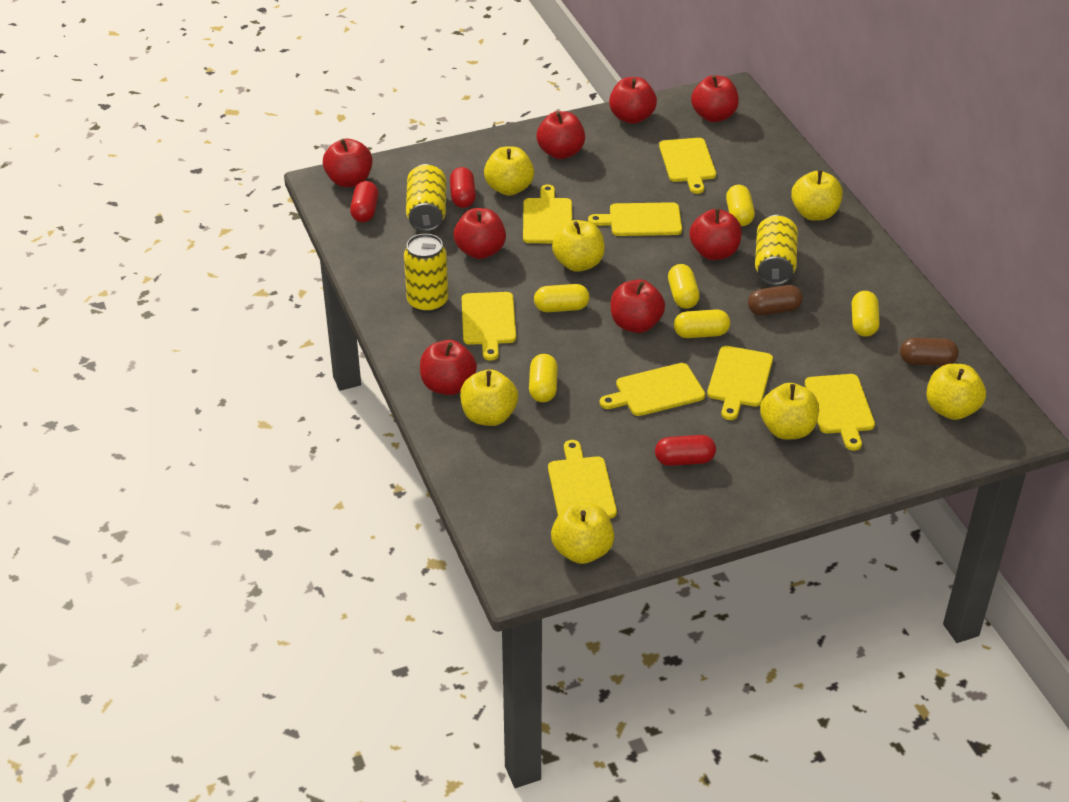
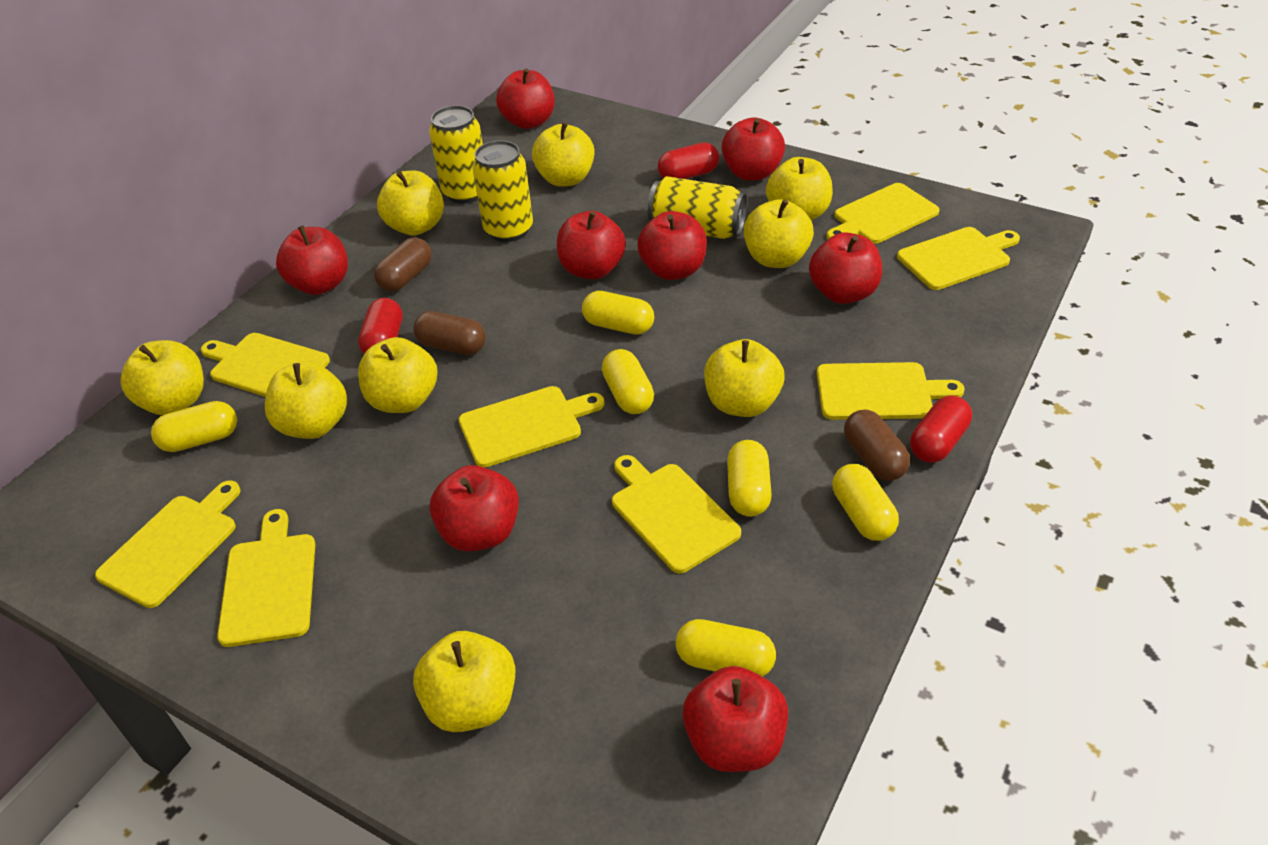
brown capsule: [748,285,803,316] [900,338,959,366] = 2 -> [374,237,432,292] [413,311,486,355] [844,410,910,481] = 3
yellow apple: [460,369,518,426] [484,146,534,196] [551,503,614,564] [552,220,605,272] [760,383,819,439] [791,170,843,221] [926,364,986,420] = 7 -> [120,340,204,415] [265,362,347,439] [358,337,437,413] [377,170,444,236] [413,631,516,732] [532,122,595,187] [704,339,784,417] [744,199,814,268] [766,157,833,220] = 9

